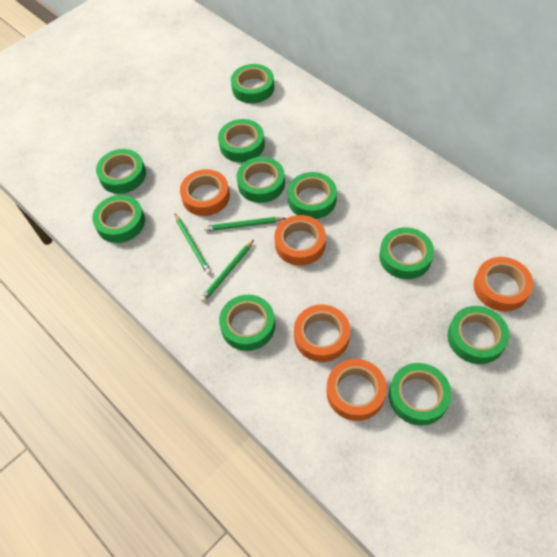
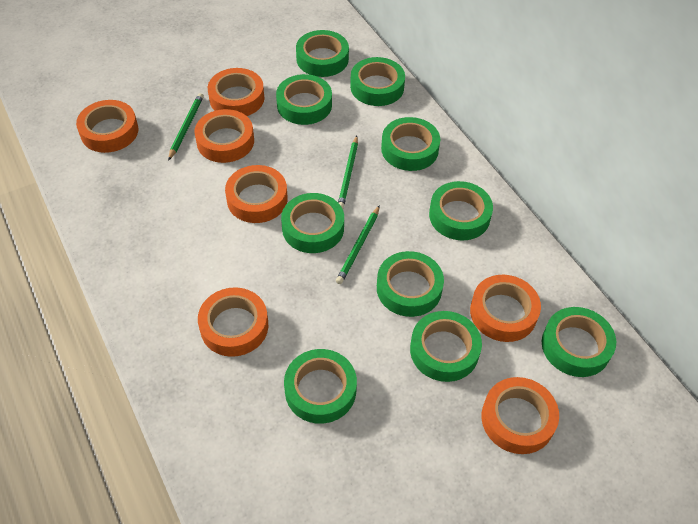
orange tape: [180,169,230,216] [274,215,326,266] [294,305,350,362] [327,359,387,421] [473,257,534,311] = 5 -> [76,100,139,153] [194,109,254,163] [198,287,268,357] [208,68,264,116] [225,165,288,223] [470,275,541,342] [482,377,559,454] = 7

